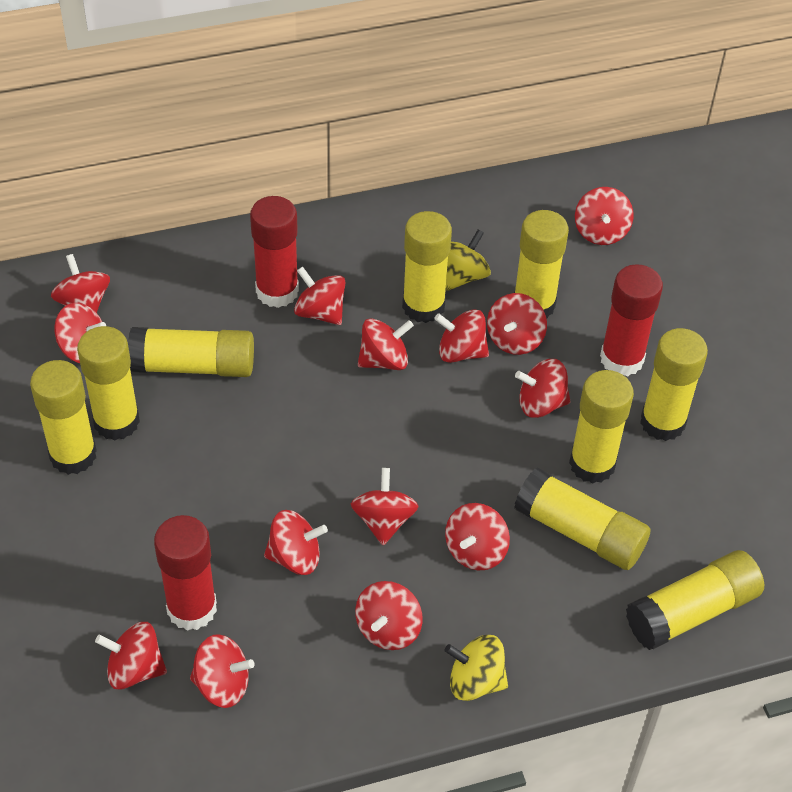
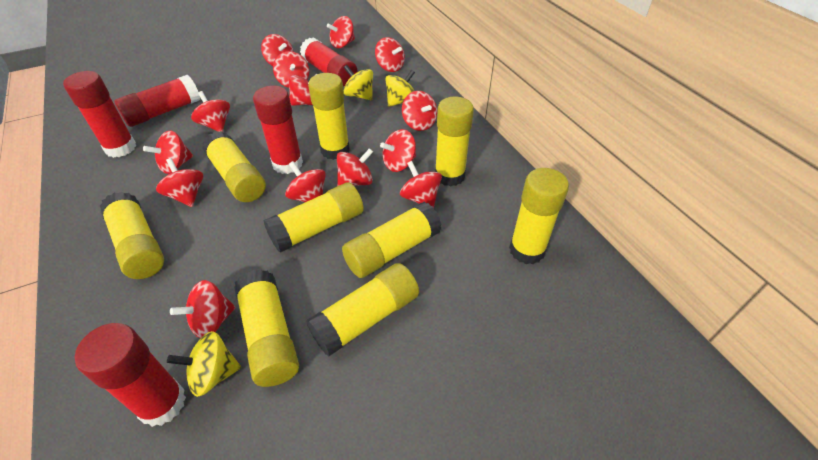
red glue stick: [154,515,217,631] [250,196,299,308] [600,264,663,376] = 3 -> [63,71,136,158] [75,323,186,427] [114,75,200,127] [253,85,303,174] [300,37,358,86] = 5
yellow spinning top: [445,635,508,701] [446,229,491,290] = 2 -> [167,331,241,397] [344,65,373,100] [385,70,415,107] = 3

